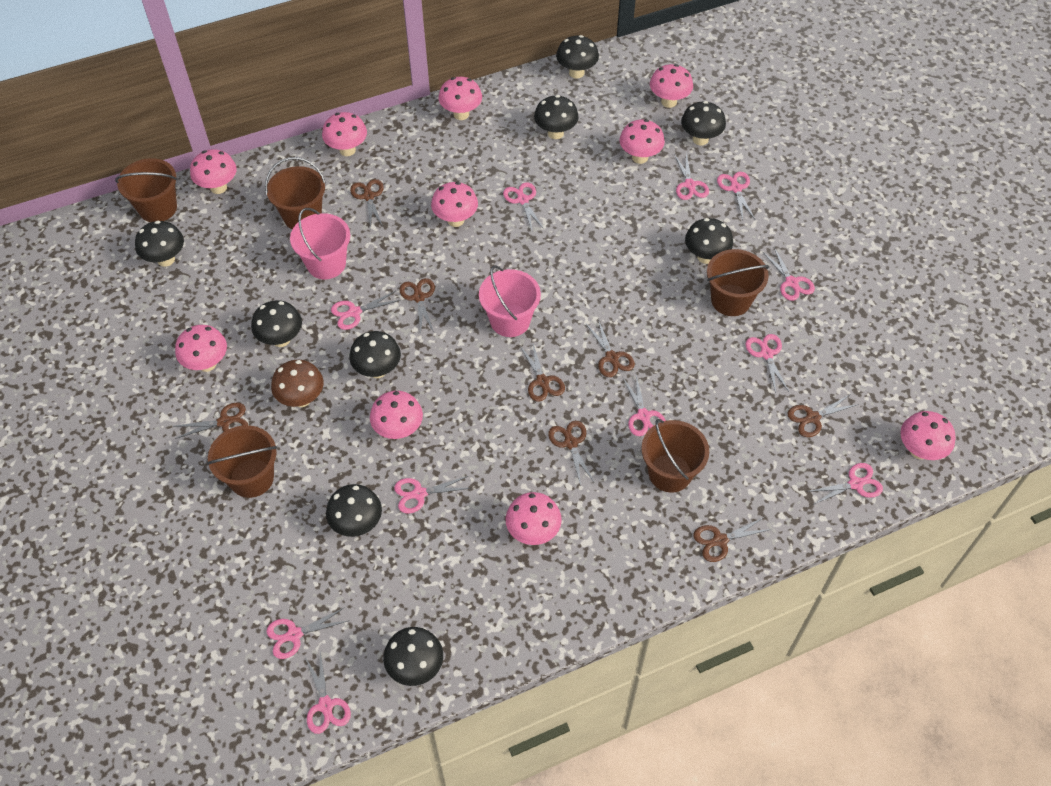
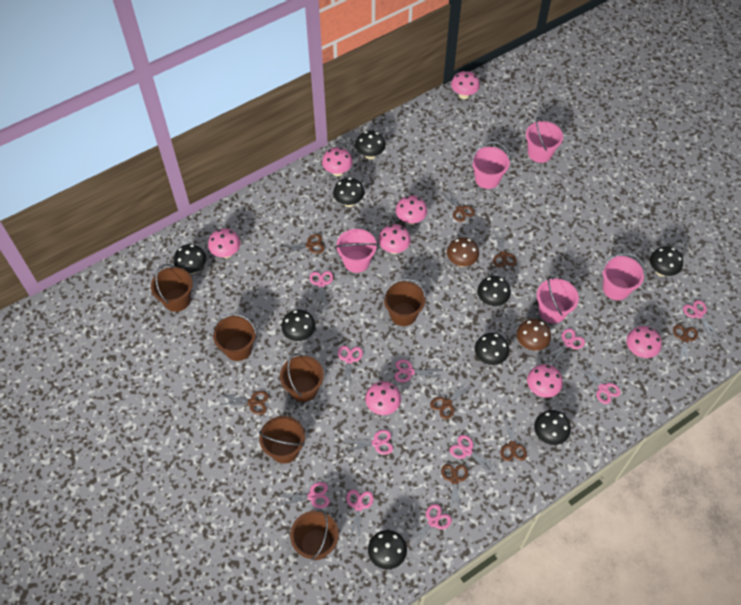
brown bucket: [115,158,177,222] [207,425,277,498] [265,157,326,229] [641,419,709,492] [707,249,769,316] = 5 -> [151,264,193,312] [212,314,257,361] [259,416,305,464] [280,353,324,402] [290,510,339,560] [383,279,426,326] = 6
brown mushroom: [271,360,324,407] = 1 -> [447,237,479,267] [517,319,551,351] = 2
pink bucket: [290,208,350,279] [479,265,541,337] = 2 -> [336,229,377,273] [471,142,510,189] [526,117,563,163] [537,276,579,324] [602,253,645,300] = 5
pink mushroom: [175,325,227,372] [190,149,237,194] [322,112,367,156] [370,391,423,439] [431,182,478,227] [438,77,482,120] [506,492,562,545] [619,119,665,164] [650,64,693,108] [900,411,956,460] = 10 -> [208,228,240,258] [322,147,353,176] [365,381,401,415] [378,224,411,254] [396,196,427,225] [451,71,480,99] [527,364,563,398] [627,326,662,358] = 8

